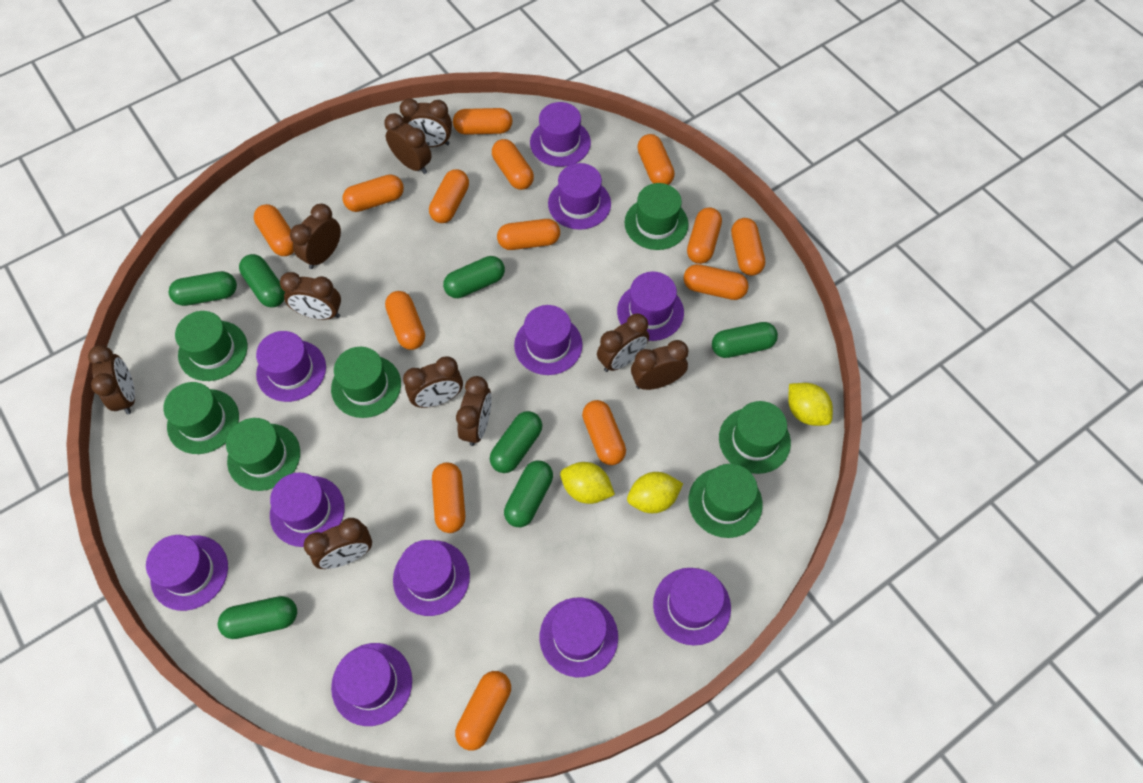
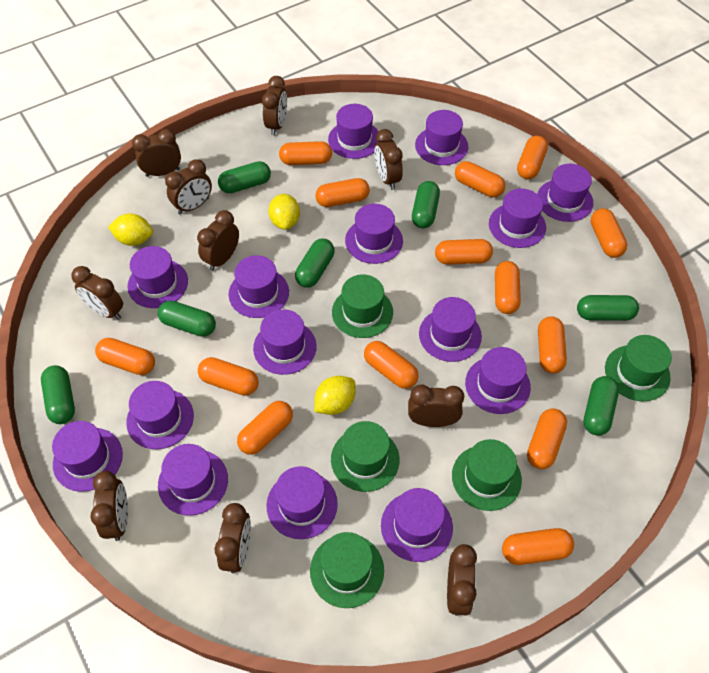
green hat: [163,382,239,454] [175,311,247,381] [226,418,300,491] [331,347,401,418] [625,183,688,250] [688,464,763,538] [719,401,791,474] = 7 -> [310,532,384,608] [331,421,400,492] [332,274,393,338] [452,439,522,511] [605,335,672,401] = 5
purple hat: [146,535,228,611] [256,331,326,402] [270,473,345,547] [331,643,412,726] [393,540,470,616] [514,305,583,375] [530,102,591,167] [540,598,618,677] [548,163,611,230] [617,272,684,341] [653,568,731,645] = 11 -> [52,421,123,492] [126,381,194,449] [127,246,188,308] [158,444,228,516] [228,255,289,318] [253,309,317,375] [266,466,338,539] [328,104,379,159] [345,204,403,264] [381,488,453,562] [415,110,468,165] [419,297,482,362] [465,347,531,414] [489,189,546,248] [537,164,593,222] = 15

